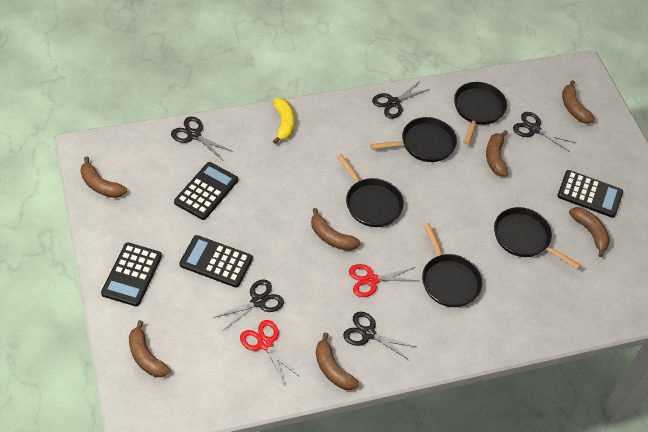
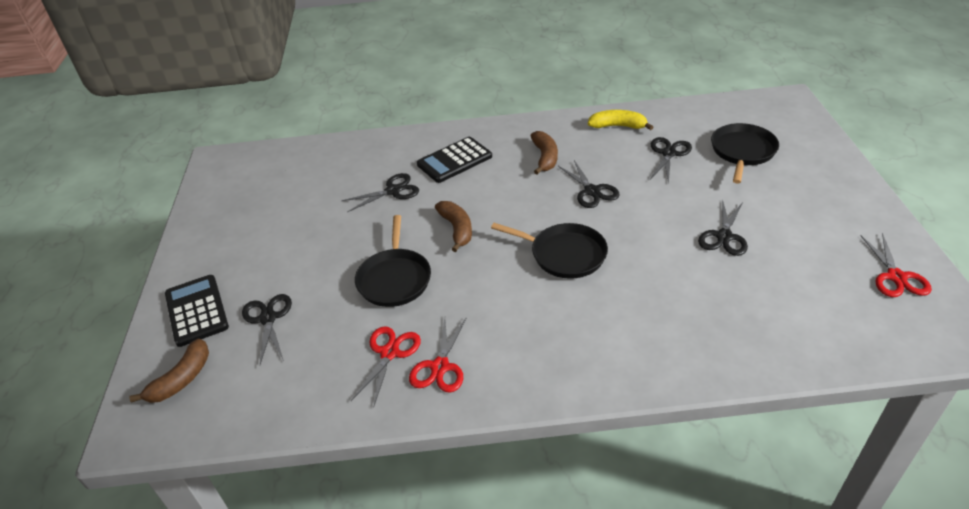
black calculator: [101,242,162,307] [174,162,238,220] [180,235,253,288] [557,170,623,218] = 4 -> [165,275,229,347] [417,137,492,183] = 2
black pan: [336,154,404,227] [370,117,457,162] [422,223,482,307] [454,82,507,145] [494,207,581,269] = 5 -> [355,215,431,307] [491,223,608,279] [711,123,779,184] = 3
brown banana: [81,156,127,198] [129,320,170,377] [311,208,361,251] [316,333,359,390] [486,130,508,176] [562,80,595,124] [569,207,610,257] = 7 -> [129,339,209,403] [435,201,472,252] [531,131,558,175] = 3
red scissors: [240,320,300,385] [349,264,418,297] = 2 -> [351,326,421,406] [409,317,467,393] [861,233,932,297] = 3

